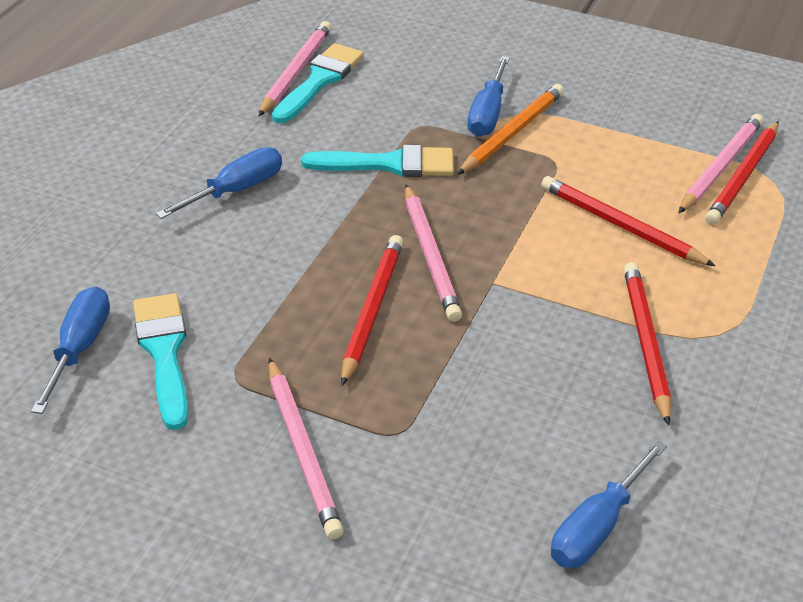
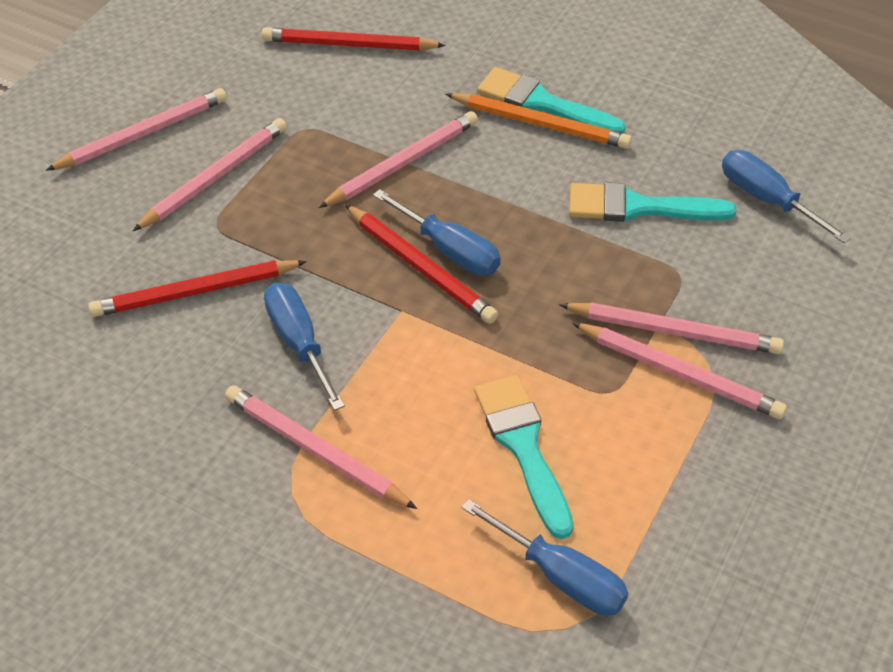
pink pencil: [259,21,331,116] [268,358,344,539] [405,184,462,322] [679,114,763,213] = 4 -> [45,88,227,171] [133,118,287,231] [225,385,417,509] [319,111,478,208] [559,302,784,354] [572,322,787,419] = 6
red pencil: [341,235,403,386] [541,176,715,266] [624,262,671,426] [705,121,778,225] = 4 -> [88,260,307,317] [262,27,446,51] [345,204,498,324] = 3

